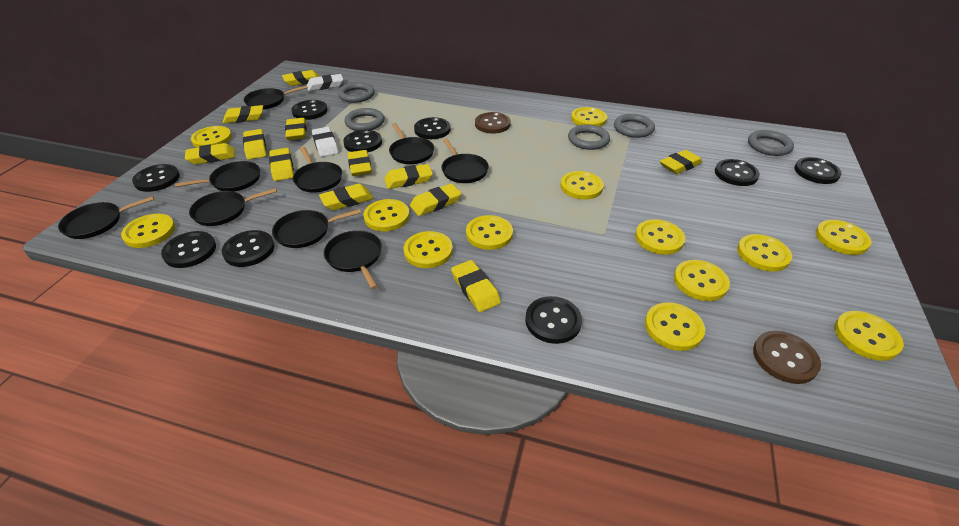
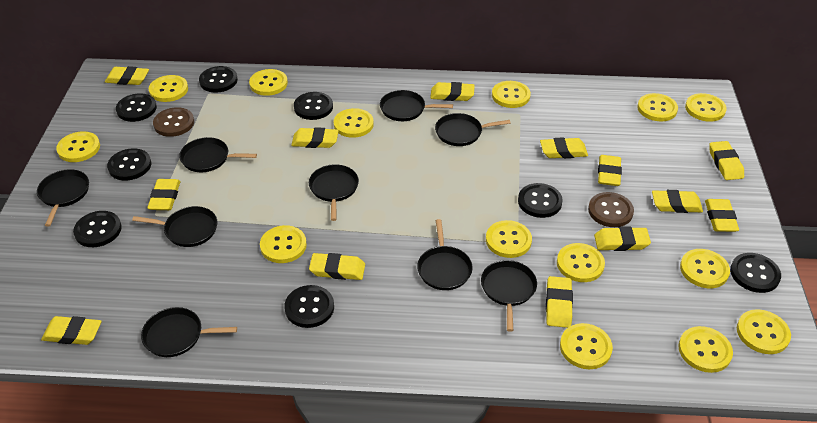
black button: [132,164,180,192] [161,231,216,268] [222,230,274,267] [291,100,328,120] [343,130,382,152] [414,117,451,139] [525,296,582,344] [715,159,760,186] [794,157,842,184] = 9 -> [73,211,122,247] [107,148,151,180] [116,93,157,122] [199,66,238,92] [284,285,334,328] [294,92,333,120] [518,183,563,218] [730,253,781,293] = 8
grey ring: [338,82,375,103] [344,108,384,131] [568,124,610,150] [614,114,655,138] [748,130,794,156] = 5 -> none = 0
white eraser: [307,74,343,91] [312,127,339,157] = 2 -> none = 0
yellow button: [121,214,175,248] [191,126,232,148] [364,199,410,231] [404,231,453,268] [466,215,513,250] [561,171,604,200] [571,107,607,127] [635,219,685,255] [645,302,705,351] [674,260,730,301] [737,234,792,272] [816,220,871,255] [834,311,904,361] = 13 -> [56,131,100,162] [149,75,188,102] [249,69,288,96] [260,225,307,263] [334,108,374,138] [486,220,532,258] [492,81,531,108] [557,243,605,282] [560,323,613,369] [637,93,678,122] [678,326,733,373] [680,249,730,288] [685,93,727,122] [737,309,791,354] = 14
yellow eraser: [185,143,235,164] [223,105,263,123] [243,129,266,160] [269,148,294,181] [282,70,320,86] [285,118,307,140] [319,184,373,210] [348,150,372,176] [384,164,433,189] [410,184,461,216] [451,260,501,312] [660,150,702,174] = 12 -> [41,316,101,345] [105,66,149,85] [147,179,180,210] [291,127,339,148] [309,253,365,280] [430,82,475,101] [540,137,588,158] [546,276,573,328] [594,227,651,251] [598,155,622,186] [652,190,703,213] [705,199,739,232] [709,141,744,180] = 13

